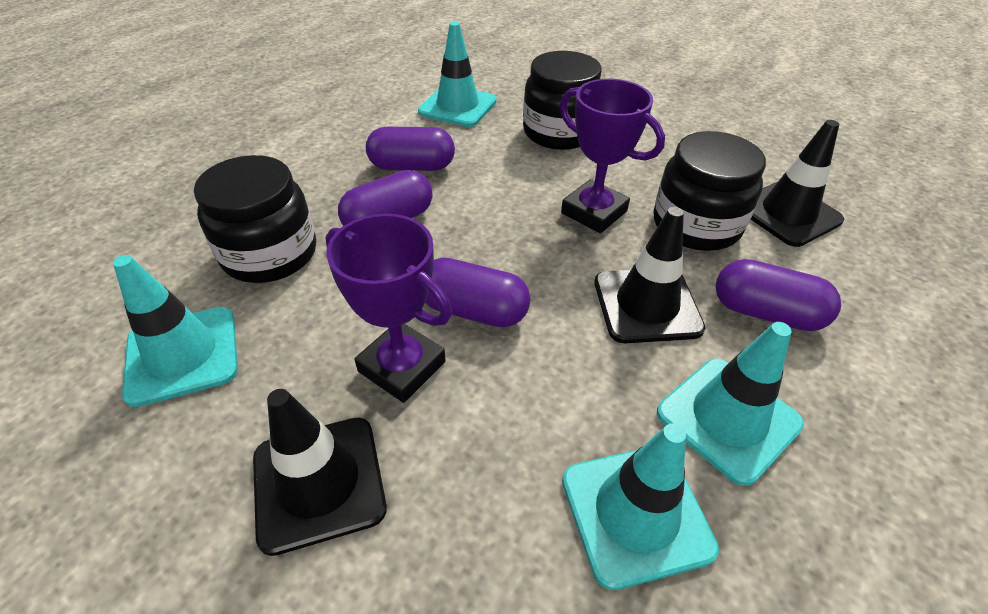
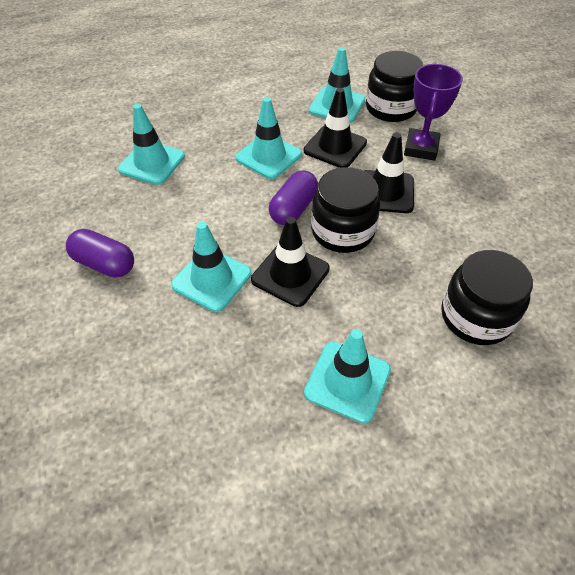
purple capsule: [338,170,432,226] [366,127,455,171] [425,257,531,327] [715,259,841,331] = 4 -> [66,229,134,278] [269,170,318,225] = 2
purple trophy: [325,214,452,403] [559,79,665,233] = 2 -> [404,64,463,161] = 1
turquoise traffic cone: [113,255,238,407] [418,22,496,127] [562,423,719,590] [657,322,804,486] = 4 -> [118,104,185,185] [171,222,252,312] [235,97,302,179] [304,329,391,423] [309,47,365,123] = 5

